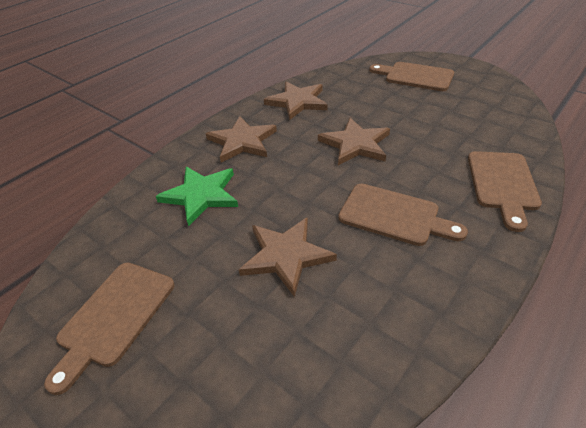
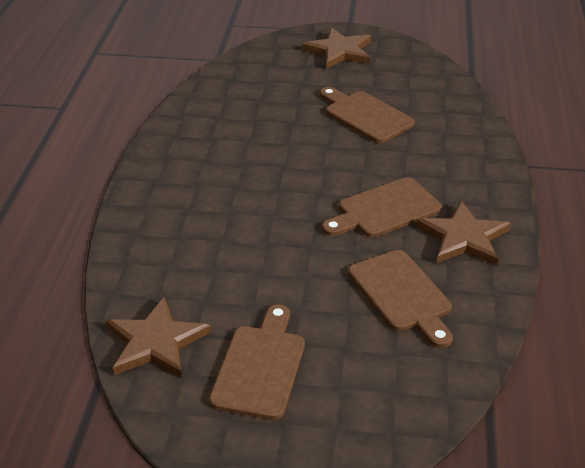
brown star: [206,116,277,163] [239,217,337,297] [264,81,328,120] [318,118,390,165] = 4 -> [106,297,211,378] [302,27,371,69] [416,201,511,266] = 3
green star: [156,167,238,226] = 1 -> none = 0

